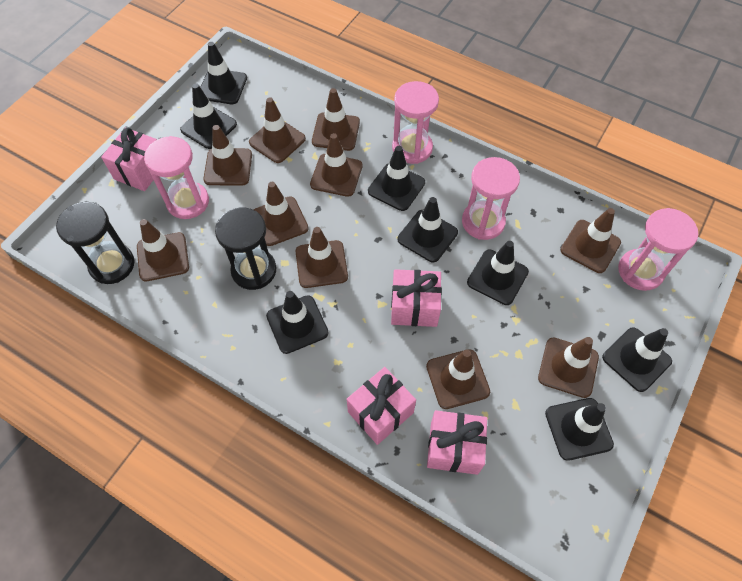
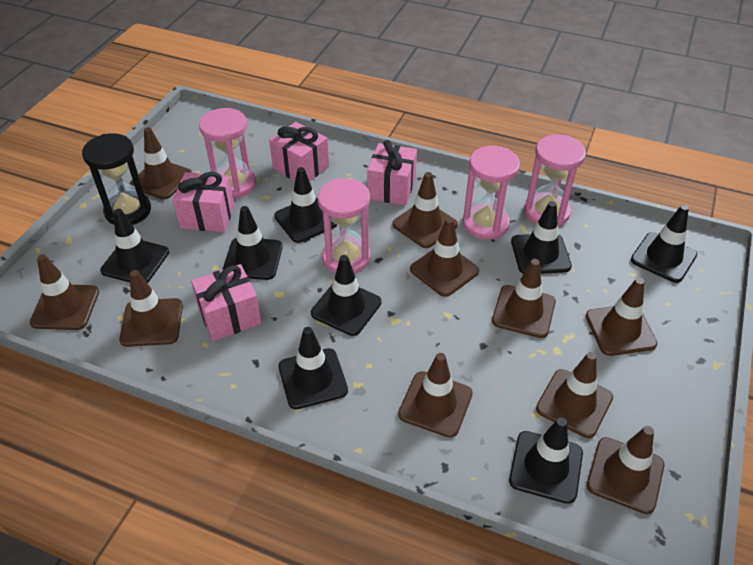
black hourglass: [56,202,135,284] [215,208,276,290] = 2 -> [82,133,151,225] = 1

